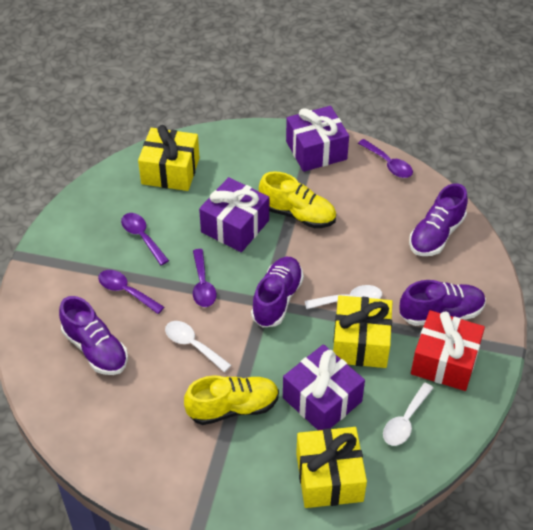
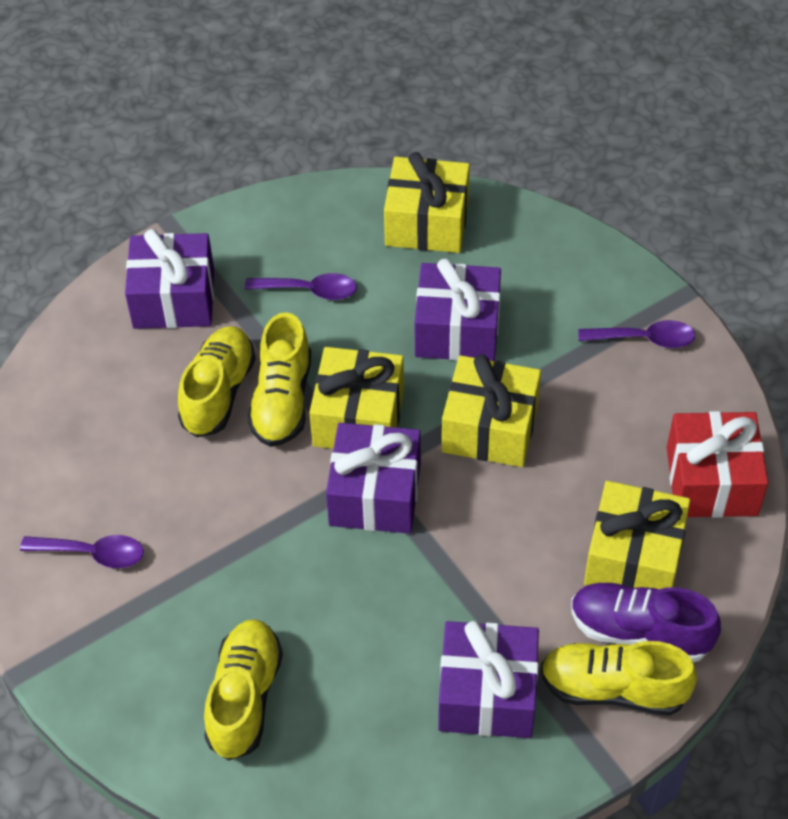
purple gift: [199,177,269,252] [283,344,365,430] [286,106,349,172] = 3 -> [125,229,214,329] [326,423,421,534] [415,258,501,361] [438,621,539,738] = 4
purple shoe: [59,296,128,375] [251,257,304,328] [400,280,486,326] [409,183,468,256] = 4 -> [571,583,721,663] = 1
purple spoon: [98,270,164,314] [121,213,169,265] [193,249,216,307] [358,139,413,178] = 4 -> [20,535,144,568] [245,273,357,300] [579,320,695,348] = 3
white spoon: [165,321,231,372] [305,285,382,309] [383,383,433,446] = 3 -> none = 0
yellow gift: [138,125,200,191] [296,427,367,508] [333,295,392,368] = 3 -> [309,347,404,449] [384,152,470,253] [442,354,541,467] [584,481,690,589] = 4
yellow shoe: [184,375,279,425] [259,171,336,228] = 2 -> [178,326,256,437] [204,619,283,760] [248,312,311,447] [541,641,697,716] = 4

